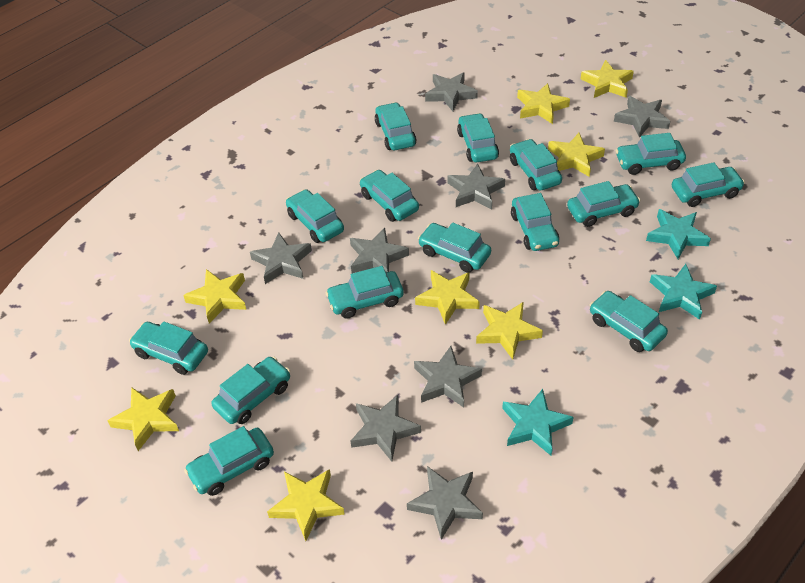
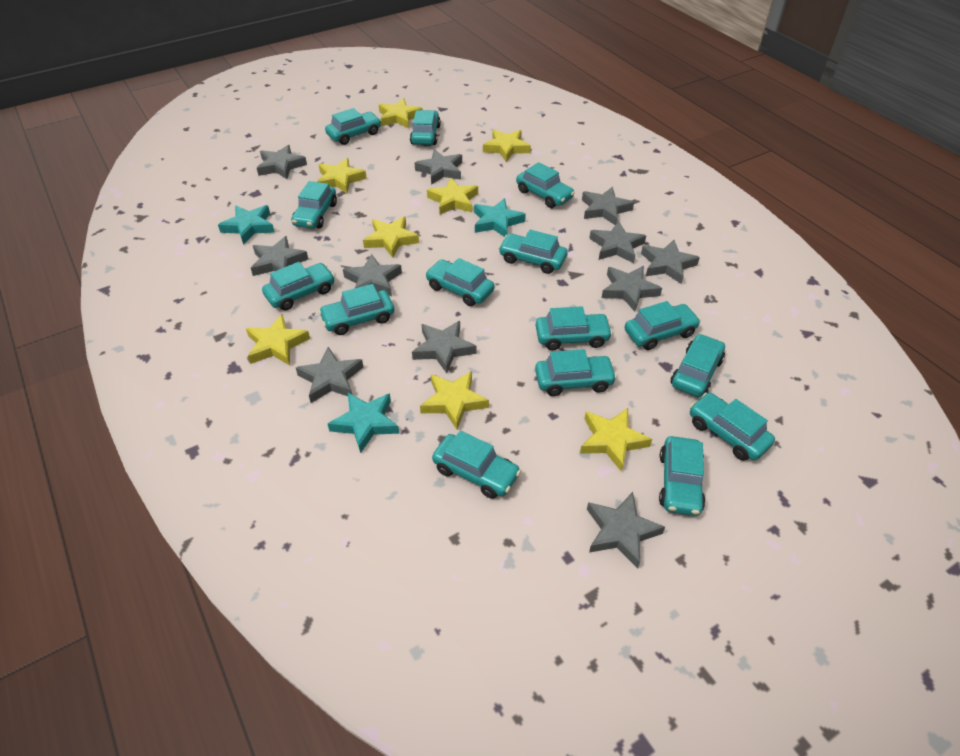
grey star: [250,232,312,284] [350,228,409,273] [351,395,421,462] [407,466,483,540] [414,346,482,407] [425,72,478,111] [448,164,505,209] [614,96,670,138] = 8 -> [251,236,309,276] [257,145,307,179] [296,347,364,403] [343,254,402,296] [412,321,477,373] [415,149,462,185] [582,187,634,225] [587,492,665,569] [589,221,646,263] [602,266,662,312] [641,240,700,284] = 11

